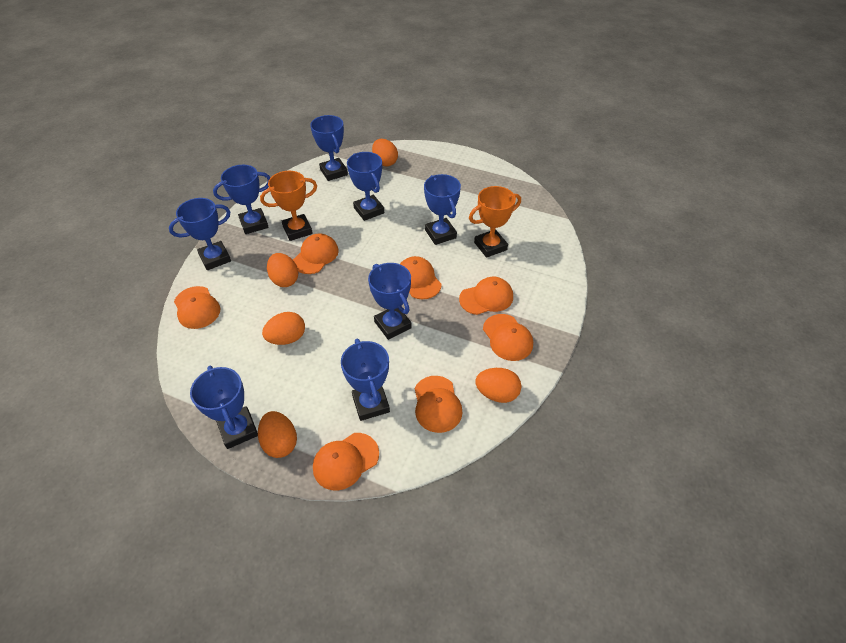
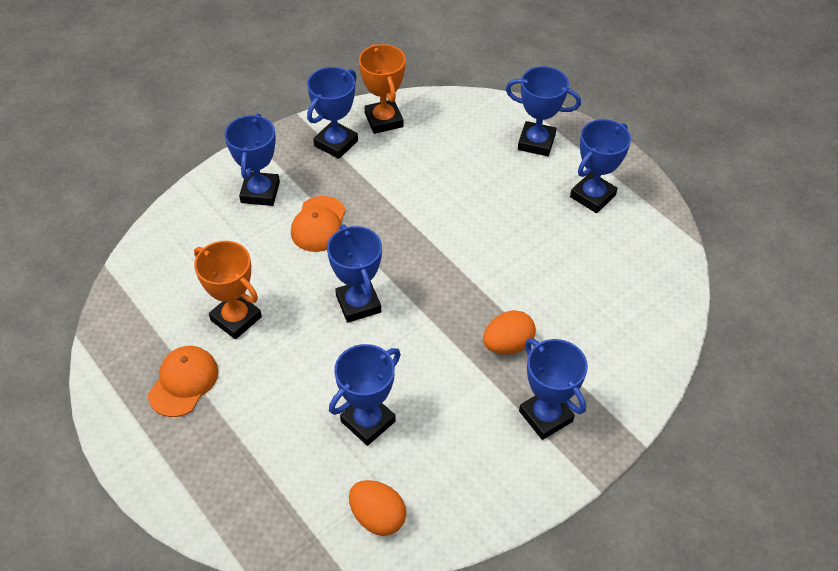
blue trophy: [169,198,231,270] [190,366,258,449] [213,165,270,234] [310,115,348,181] [341,339,390,421] [347,152,384,221] [368,263,412,340] [424,174,461,245] = 8 -> [224,113,280,206] [307,67,358,159] [327,224,382,323] [329,344,401,446] [506,66,581,156] [519,339,588,440] [570,119,631,213] = 7
orange cap: [174,286,220,329] [293,233,339,274] [313,433,379,491] [400,256,442,299] [415,376,462,433] [459,277,513,315] [483,314,533,361] = 7 -> [148,346,218,417] [291,196,346,252] = 2
orange egg: [258,411,297,458] [262,312,305,345] [267,253,299,287] [372,139,398,166] [475,368,521,403] = 5 -> [349,480,406,536] [483,310,536,354] = 2

